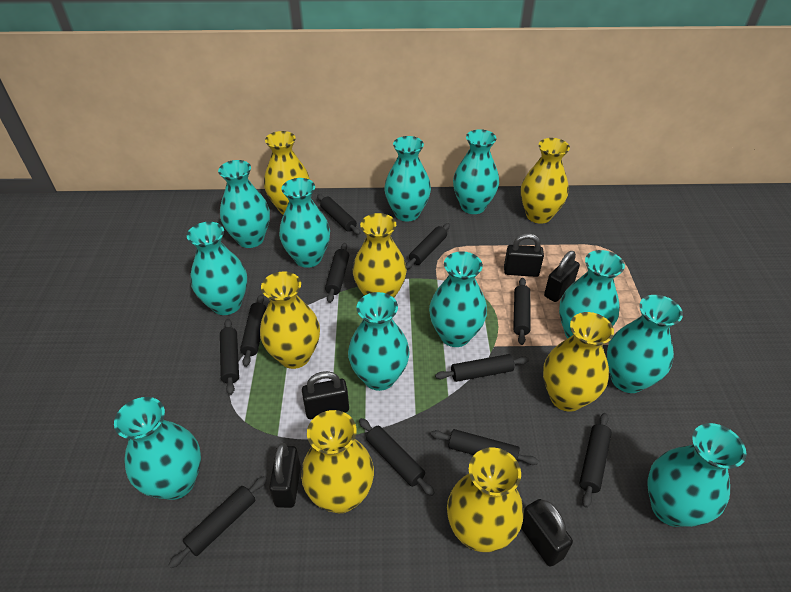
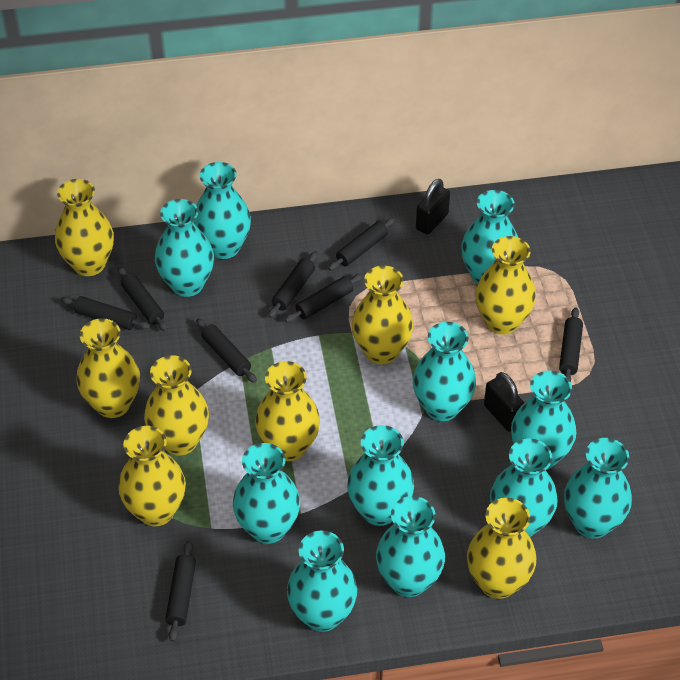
black padlock: [269,443,301,508] [302,371,349,419] [504,233,544,277] [521,499,573,567] [544,251,580,302] = 5 -> [416,179,450,235] [484,372,524,432] = 2
black rolling pin: [168,476,267,568] [220,319,239,395] [240,295,266,367] [317,194,360,235] [325,243,349,303] [359,418,435,496] [406,223,450,269] [431,429,539,465] [435,354,529,382] [513,278,530,345] [579,413,612,508] = 11 -> [61,296,150,330] [118,267,167,331] [165,541,196,642] [196,318,257,383] [268,251,318,318] [285,274,364,322] [328,218,395,271] [559,307,583,382] = 8
yellow vase: [260,272,320,369] [264,131,310,215] [301,410,374,513] [353,213,407,298] [447,447,523,552] [521,138,570,224] [543,312,614,412] = 7 -> [55,179,114,276] [77,318,140,418] [118,426,186,526] [144,355,209,455] [255,361,320,461] [352,266,413,364] [467,498,536,599] [475,236,536,335] = 8

